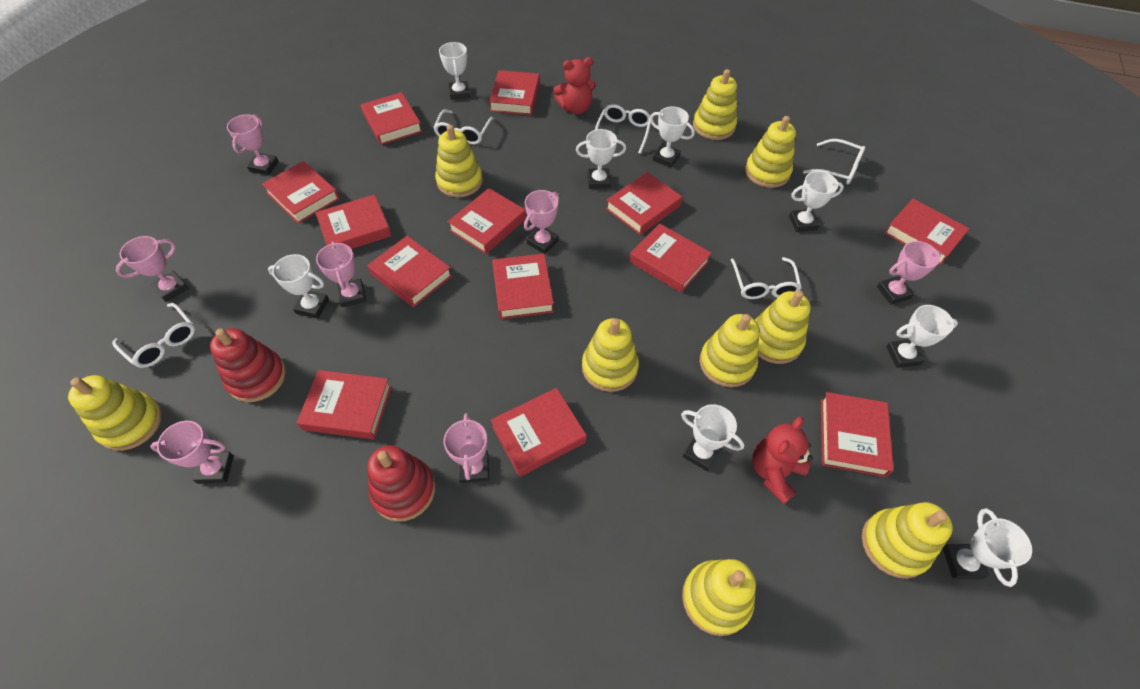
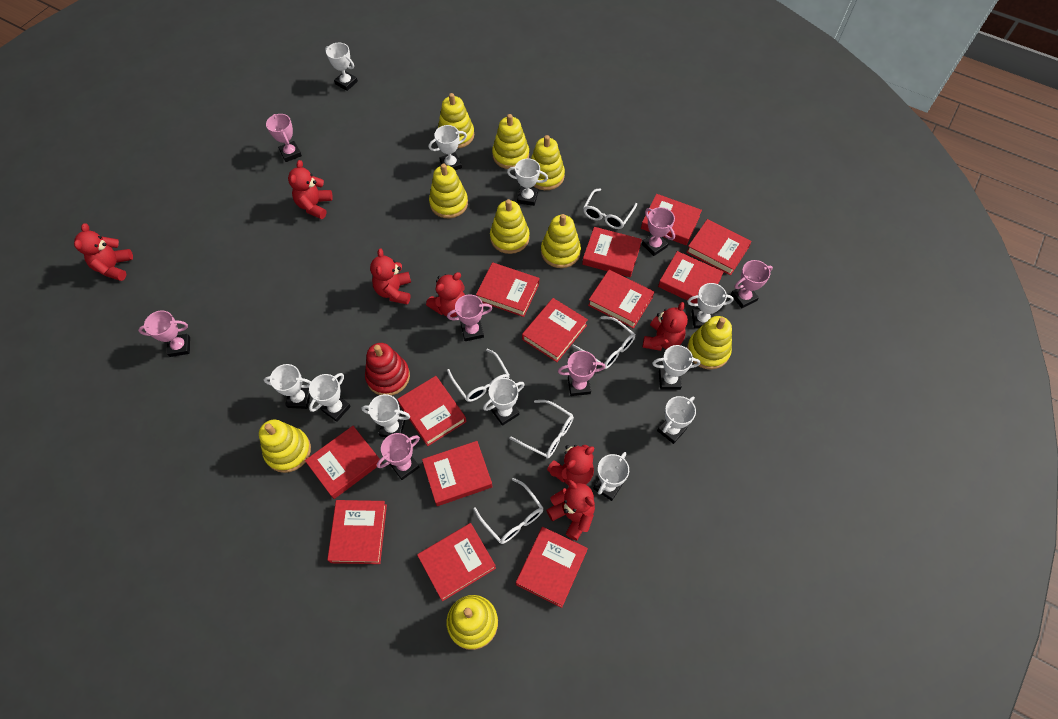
red stacking toy: [210,328,286,402] [368,445,435,522] = 2 -> [365,343,410,396] = 1
red teddy bear: [553,57,596,114] [752,416,813,504] = 2 -> [74,223,133,281] [288,160,333,219] [370,249,411,305] [426,272,465,317] [546,480,595,541] [547,445,594,485] [643,302,688,351] = 7
white trophy: [268,254,329,319] [439,42,470,100] [576,129,626,189] [650,107,695,168] [681,404,744,472] [789,171,844,232] [886,305,958,368] [943,508,1032,587] = 8 -> [264,364,311,409] [309,373,351,422] [325,43,358,91] [362,394,410,437] [429,125,467,170] [483,378,525,426] [507,158,548,206] [593,452,629,501] [652,345,701,390] [657,396,696,444] [687,283,734,329] = 11

